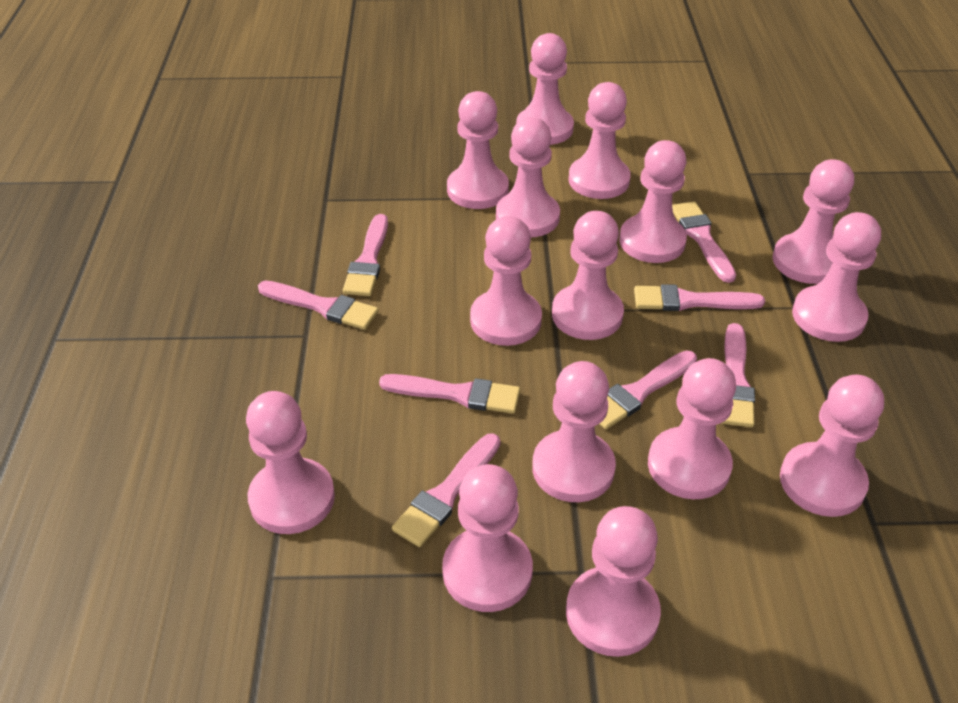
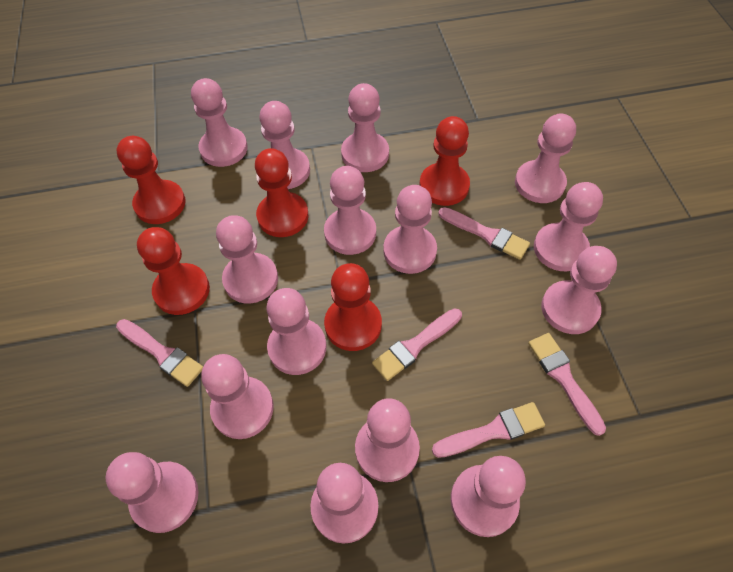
pink brush: [258,281,379,330] [343,214,388,296] [379,374,520,414] [392,433,500,547] [600,350,697,429] [634,284,765,311] [672,201,736,283] [721,323,755,427] = 8 -> [116,319,203,387] [372,308,462,381] [432,402,545,458] [438,207,530,260] [528,333,606,436] = 5
red pawn: none = 0 -> [117,136,186,224] [137,227,210,315] [255,148,308,237] [324,263,382,351] [419,116,470,206] = 5

